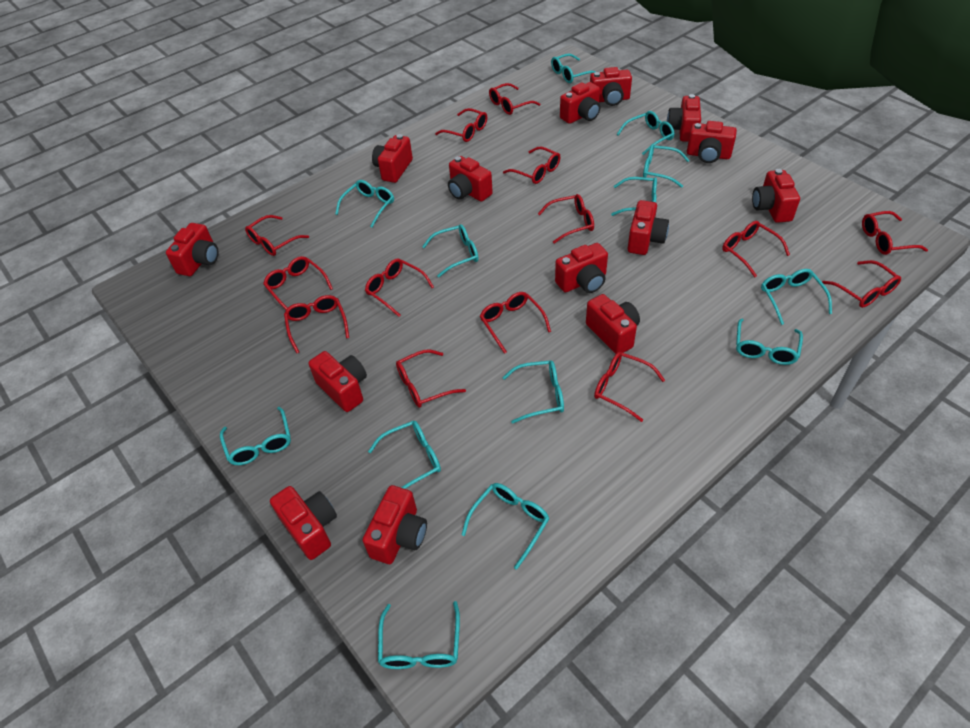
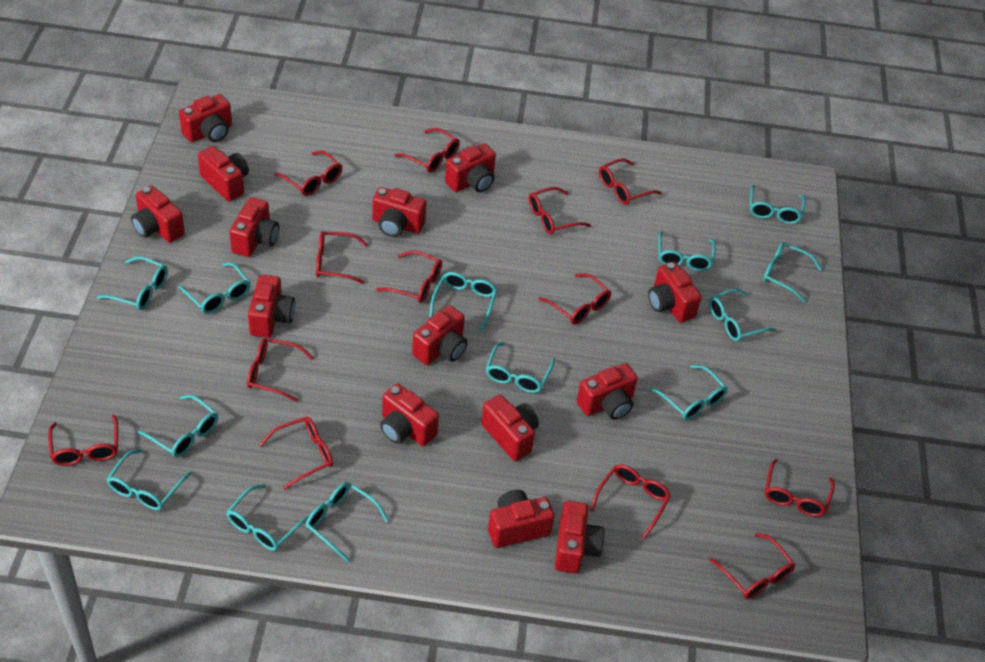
red glasses: [245,215,309,256] [263,256,333,310] [284,295,349,353] [365,258,434,317] [396,349,466,408] [435,108,487,142] [480,292,551,354] [489,83,540,115] [503,147,560,184] [538,194,594,244] [594,352,665,422] [722,221,790,277] [822,260,901,308] [862,211,928,255] = 14 -> [48,415,118,466] [247,338,313,402] [259,417,333,490] [274,150,342,196] [316,231,368,284] [376,251,442,303] [394,128,460,173] [529,187,591,234] [538,273,611,324] [590,464,671,540] [599,158,662,205] [709,533,795,599] [765,459,835,517] = 13

